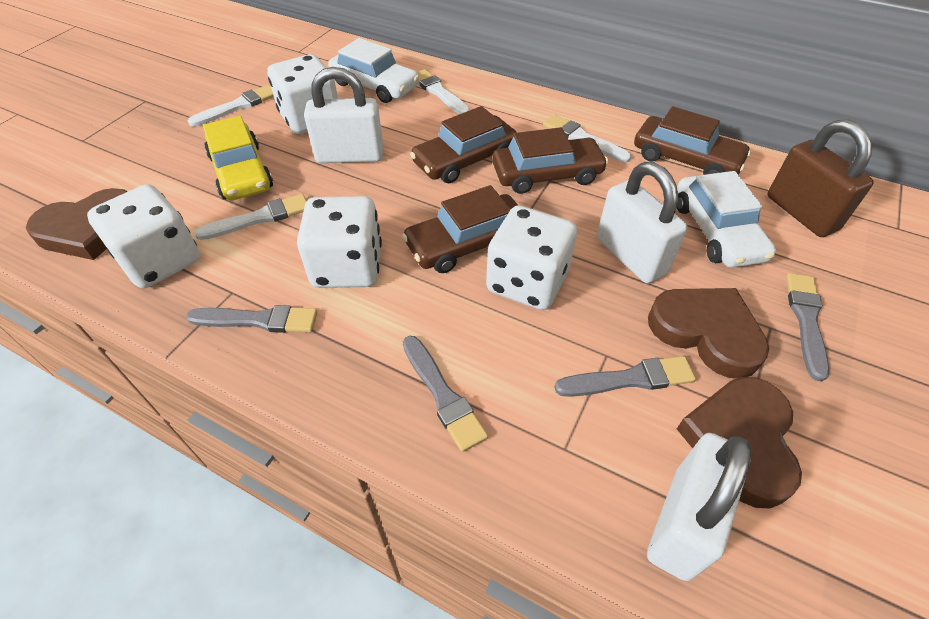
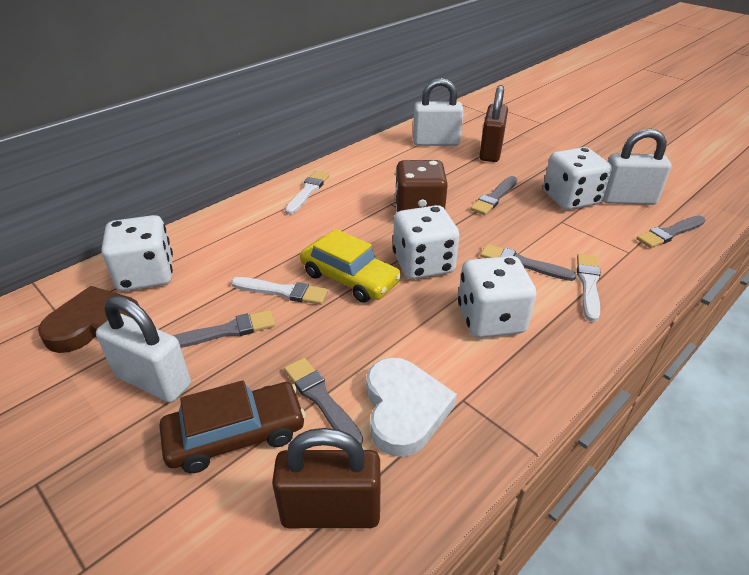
brown car: [402,185,519,273] [410,106,517,183] [492,127,608,194] [634,106,752,175] = 4 -> [159,380,306,473] = 1
brown dice: none = 0 -> [395,160,448,212] = 1
brown heart: [26,188,128,260] [648,288,769,378] [677,377,802,508] = 3 -> [38,286,139,353] = 1
brown padlock: [767,119,874,237] = 1 -> [272,428,381,528] [479,85,508,162] = 2
grey brush: [186,305,317,333] [403,336,488,452] [554,356,696,397] [786,273,829,382] = 4 -> [172,310,275,348] [284,358,363,445] [470,176,517,215] [480,244,577,281] [636,215,705,248] = 5
white brush: [188,85,274,126] [194,194,307,240] [417,69,470,114] [543,115,631,162] = 4 -> [231,277,328,305] [285,171,329,215] [577,254,601,322] = 3
white car: [328,38,419,103] [677,171,776,268] = 2 -> none = 0
white heart: none = 0 -> [366,357,457,457] = 1

